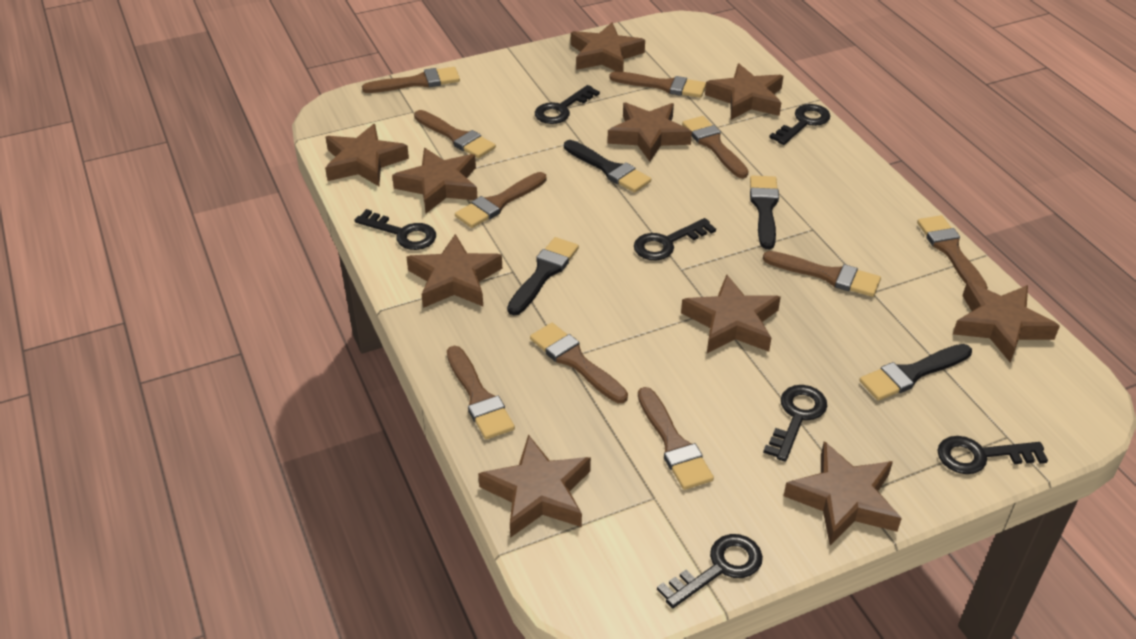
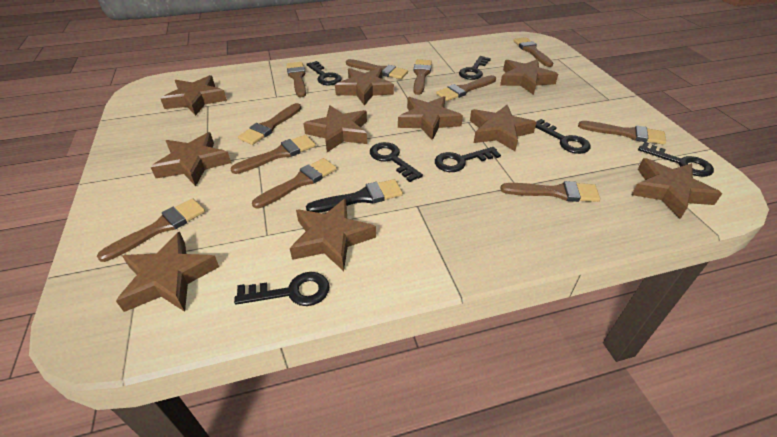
black brush: [507,237,579,315] [564,140,651,193] [750,175,779,249] [859,344,972,401] = 4 -> [306,179,403,213] = 1
brown brush: [362,67,460,93] [414,110,496,158] [447,346,515,440] [455,172,546,228] [530,323,628,403] [609,71,706,98] [638,387,714,490] [682,116,749,178] [763,251,881,297] [917,215,988,289] = 10 -> [97,198,205,262] [230,135,316,174] [238,103,301,145] [252,158,337,209] [286,62,306,97] [346,59,408,79] [413,59,432,95] [436,75,496,101] [500,181,600,202] [514,37,553,67] [578,121,666,145] = 11

